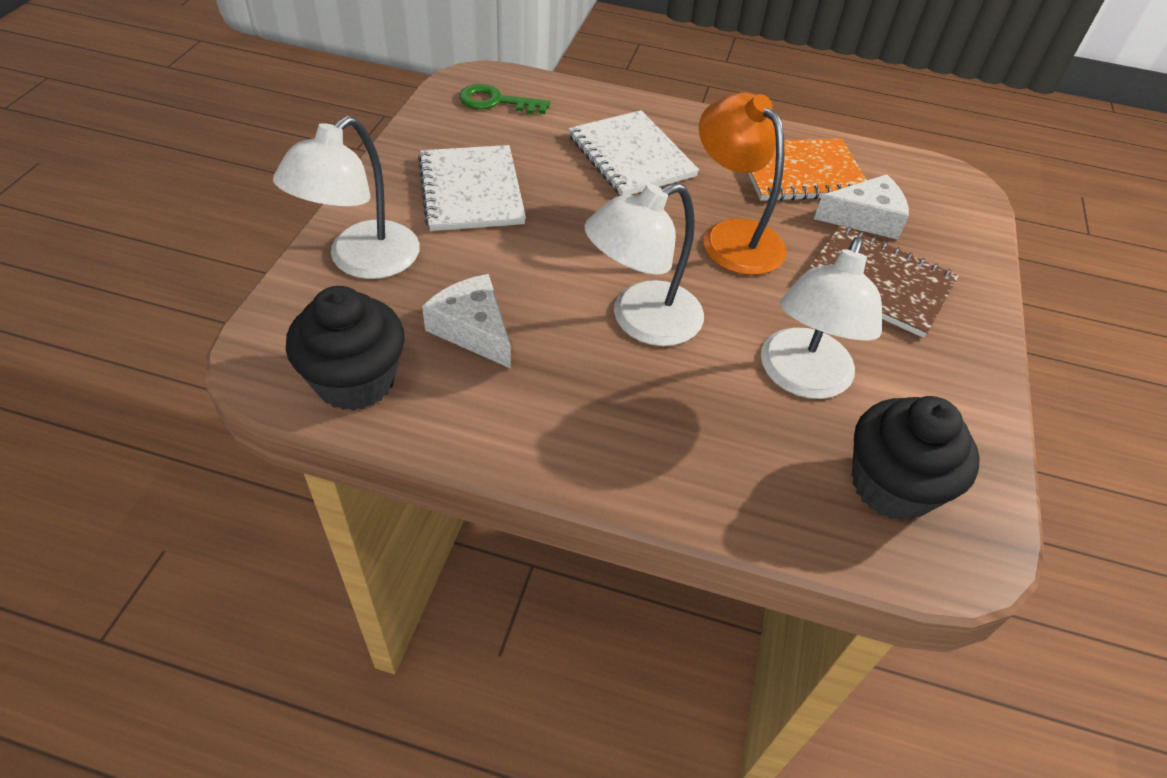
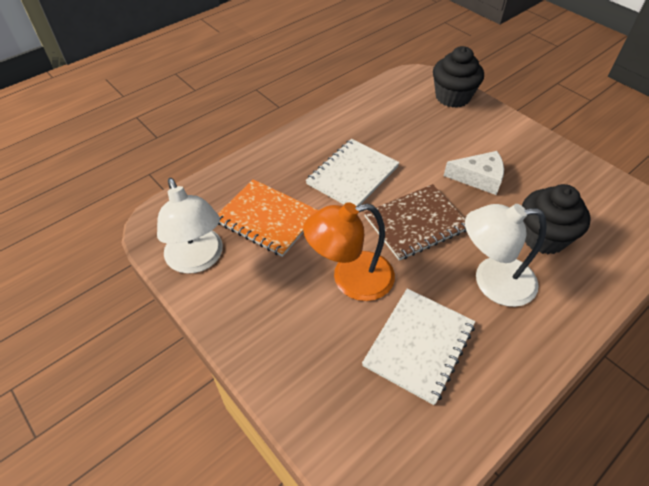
green key: [459,84,550,114] = 1 -> none = 0
white cheese: [422,274,511,369] [814,174,909,240] = 2 -> [444,151,504,195] = 1
white lamp: [273,116,420,279] [584,183,704,346] [761,237,882,399] = 3 -> [157,178,223,274] [465,204,547,307] = 2

